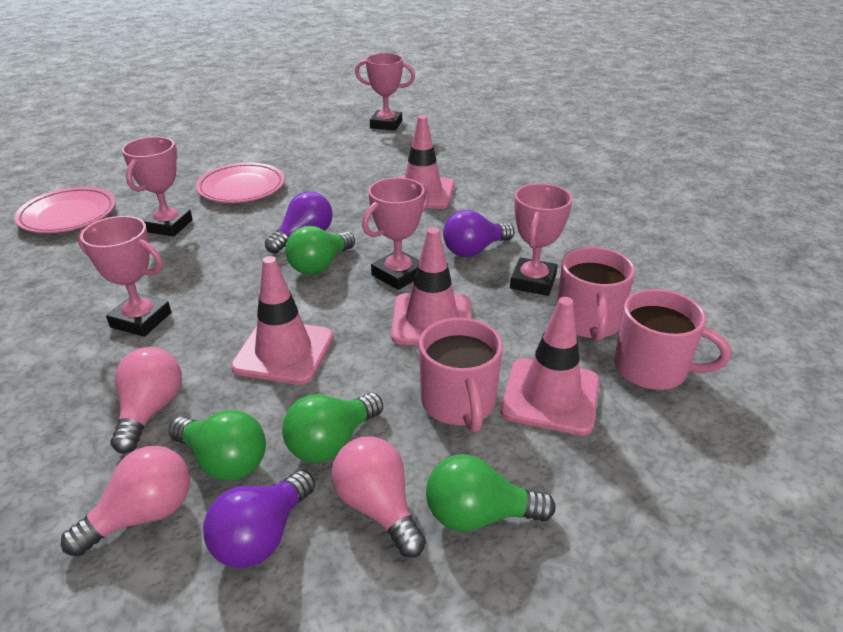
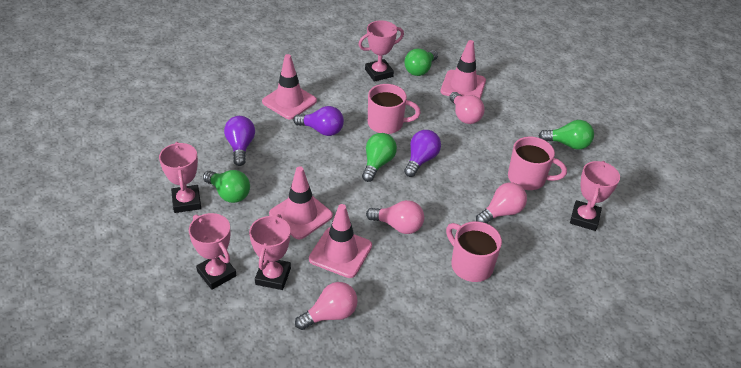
pink light bulb: [61,446,190,556] [110,347,182,454] [331,437,426,558] = 3 -> [295,282,358,330] [366,200,424,234] [449,92,485,124] [476,182,527,223] = 4
pink plate: [15,187,116,233] [196,162,285,203] = 2 -> none = 0

